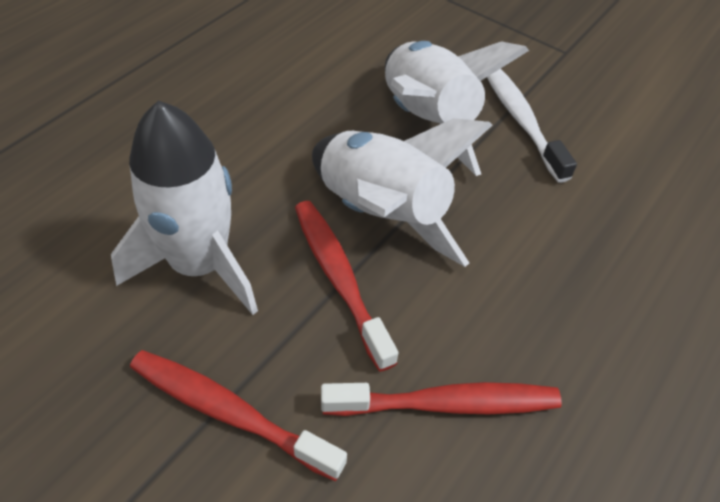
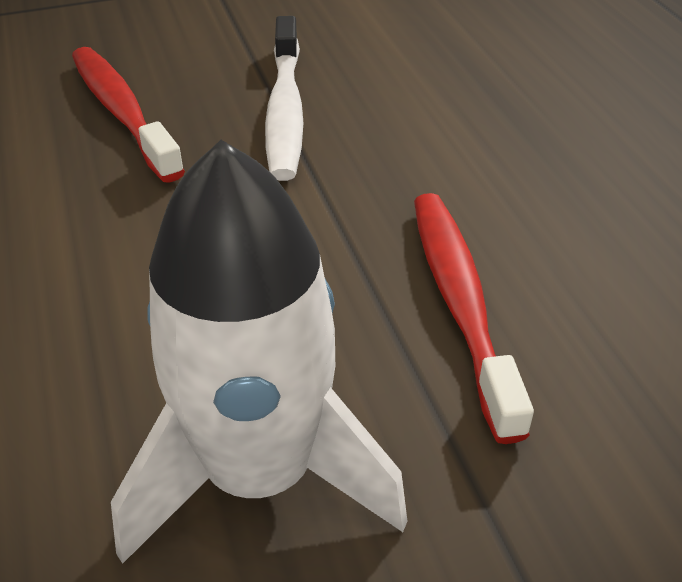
red toothbrush: [130,350,347,481] [295,201,398,372] [321,382,562,416] = 3 -> [72,47,185,183] [414,193,534,444] = 2
white rocket: [111,101,258,315] [312,118,492,267] [385,41,529,176] = 3 -> [111,140,407,564] = 1

